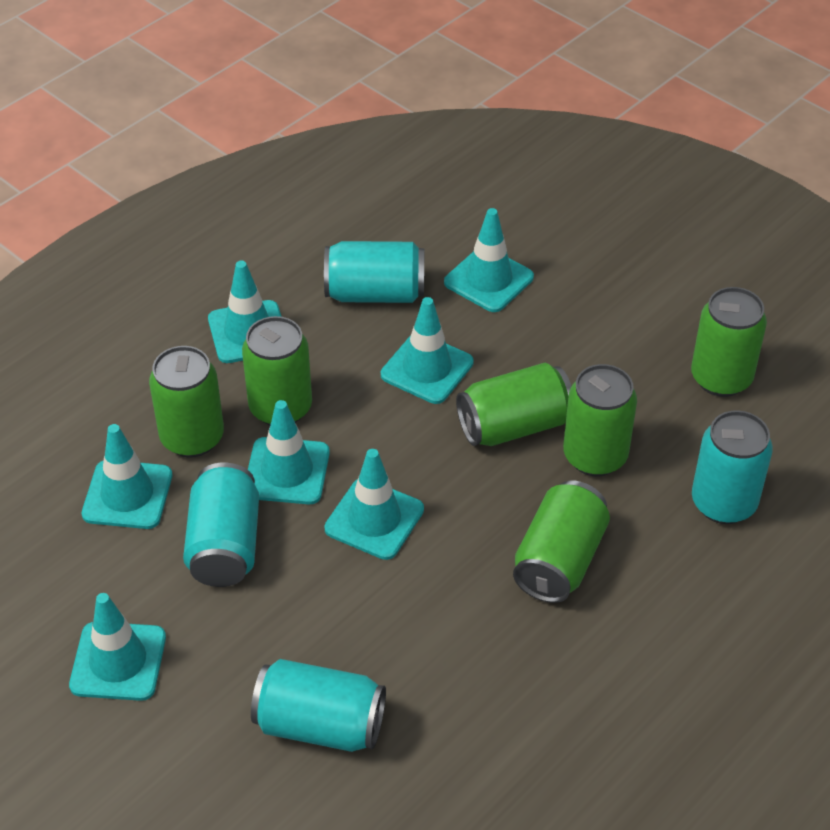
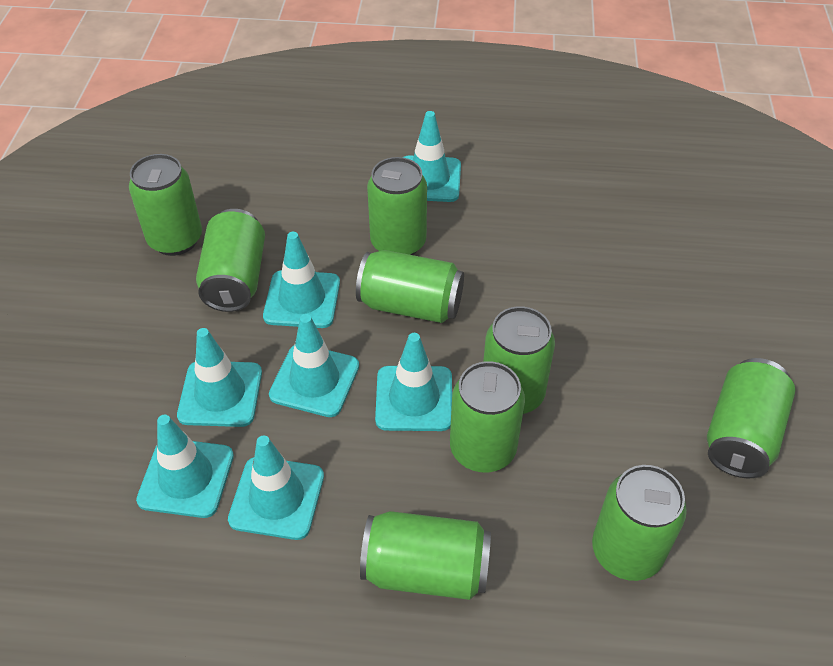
green can: [149,346,224,458] [242,316,312,425] [456,363,571,446] [513,481,610,603] [563,364,637,476] [691,287,767,397] = 6 -> [129,154,202,256] [196,209,265,312] [356,250,464,323] [360,511,491,600] [367,157,427,255] [450,361,525,472] [483,306,555,414] [592,465,687,581] [707,358,795,478] = 9
turquoise can: [183,463,259,587] [251,659,386,752] [324,241,424,303] [692,410,773,524] = 4 -> none = 0

